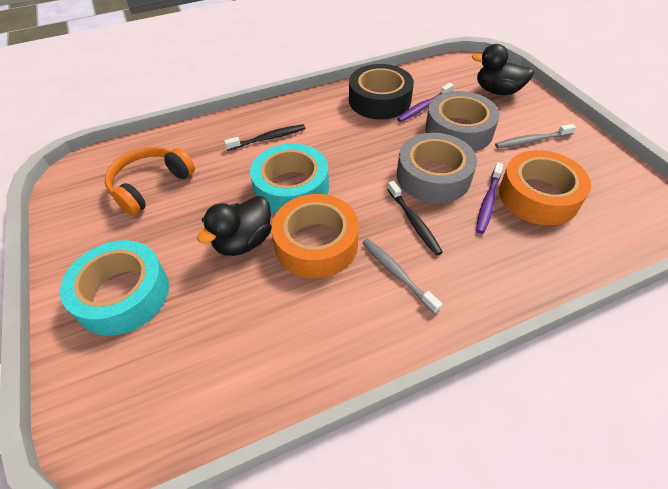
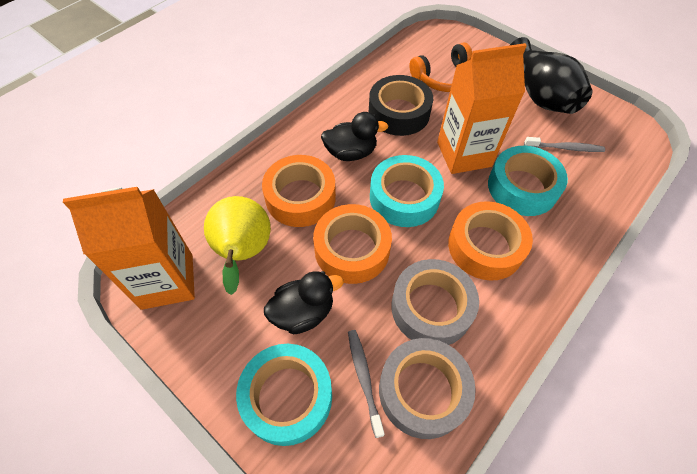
black toothbrush: [224,124,305,151] [387,181,443,256] = 2 -> none = 0
black vase: none = 0 -> [509,37,592,114] = 1
orange carton: none = 0 -> [63,187,195,310] [437,43,527,174] = 2
orange tape: [271,194,359,278] [499,150,591,225] = 2 -> [262,155,336,227] [313,204,392,284] [448,201,533,281] = 3
purple toothbrush: [397,83,454,122] [476,162,503,234] = 2 -> none = 0
turquoise tape: [60,240,169,336] [250,143,329,214] = 2 -> [236,344,332,446] [370,155,444,227] [488,146,568,216] = 3
yellow pear: none = 0 -> [204,196,271,295] = 1

